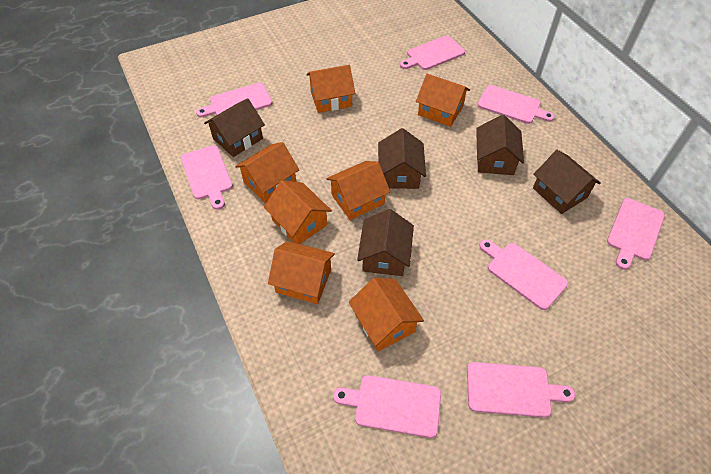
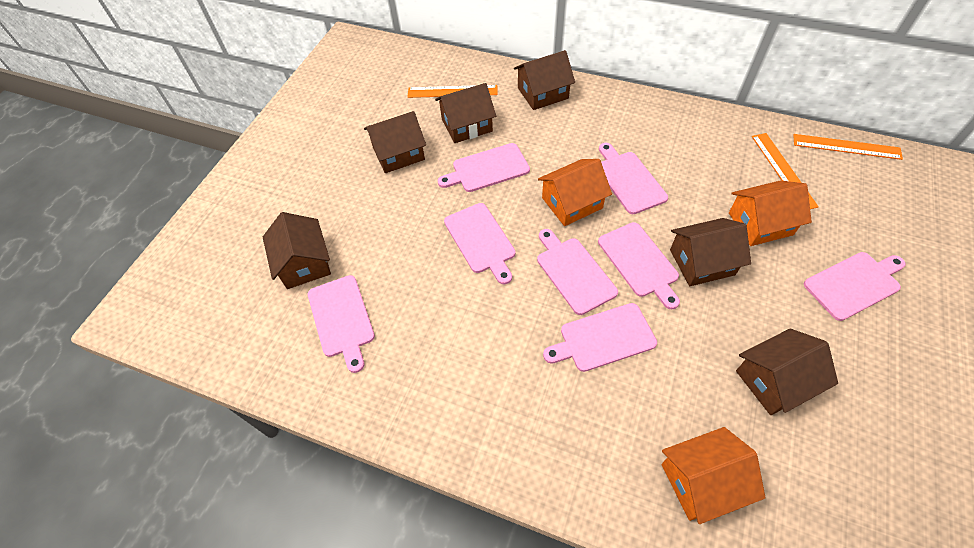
brown house: [204,98,265,157] [357,209,414,276] [378,128,426,189] [476,115,524,175] [533,150,601,214] = 5 -> [263,212,331,289] [364,111,426,173] [435,83,496,143] [514,50,575,110] [670,218,751,286] [736,328,838,415] = 6
orange house: [235,142,299,203] [264,180,332,244] [268,241,335,304] [306,65,355,113] [326,161,390,220] [349,278,424,351] [416,74,470,127] = 7 -> [538,159,612,226] [661,427,765,524] [729,180,812,246] = 3
orange ruler: none = 0 -> [407,85,498,98] [752,133,819,209] [793,134,903,160] = 3

